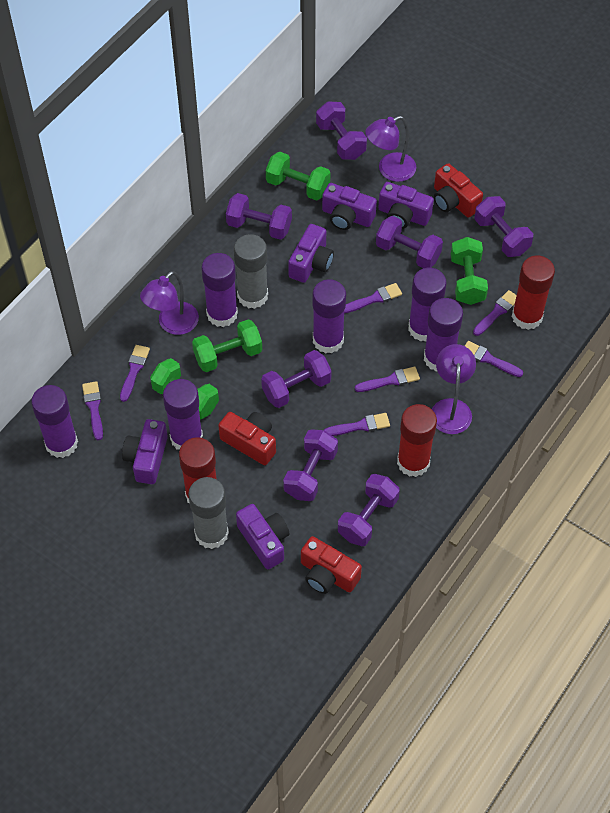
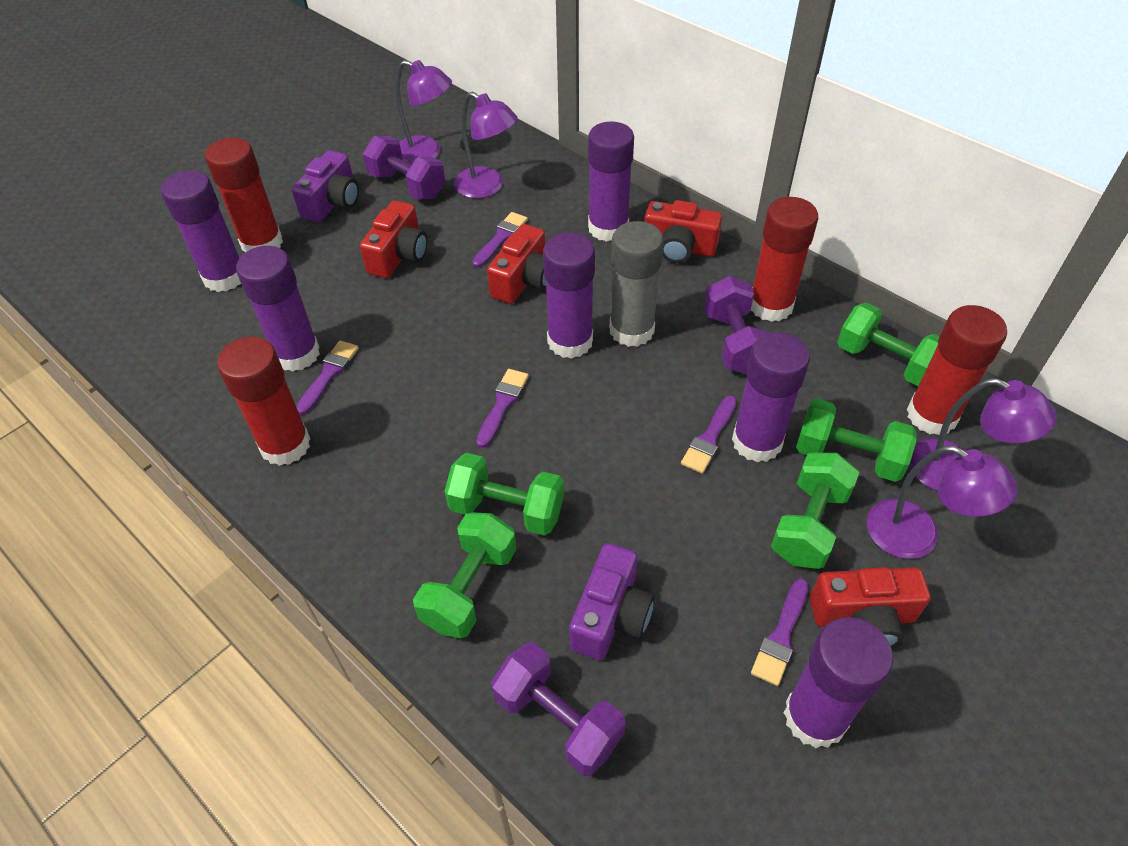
green dumbbell: [150,358,219,420] [192,319,262,372] [266,152,330,201] [451,237,488,305] = 4 -> [413,512,516,638] [444,453,564,536] [771,452,860,569] [796,398,917,482] [837,303,939,386] = 5
grey glue stick: [188,477,229,549] [234,234,268,309] = 2 -> [610,221,664,347] = 1
purple brush: [82,381,103,440] [120,345,150,402] [324,413,390,436] [344,283,402,313] [355,367,420,392] [465,341,523,377] [473,290,517,336] = 7 -> [296,340,359,415] [472,212,528,267] [476,369,529,448] [681,396,737,474] [751,578,809,686] = 5
purple camera: [122,419,168,484] [236,504,289,569] [288,224,334,283] [322,183,377,230] [378,182,434,229] = 5 -> [292,150,359,222] [569,543,654,660] = 2
purple dumbbell: [226,193,292,240] [261,350,332,408] [283,429,338,501] [316,101,367,160] [338,474,400,546] [376,216,443,268] [474,196,533,257] = 7 -> [363,135,445,200] [491,642,626,776] [704,276,769,374] = 3
purple lamp: [140,271,199,335] [365,116,416,182] [432,344,476,434] = 3 -> [395,60,452,165] [454,92,518,198] [867,446,1018,559] [909,378,1057,491] = 4
red camera: [218,412,276,465] [301,536,362,594] [434,163,483,218] = 3 -> [360,201,428,278] [487,224,546,304] [644,200,722,263] [810,567,931,647] = 4
red glue stick: [179,437,217,503] [397,404,437,477] [512,255,555,330] = 3 -> [205,138,283,252] [217,337,310,466] [750,197,818,322] [907,305,1007,435] = 4

